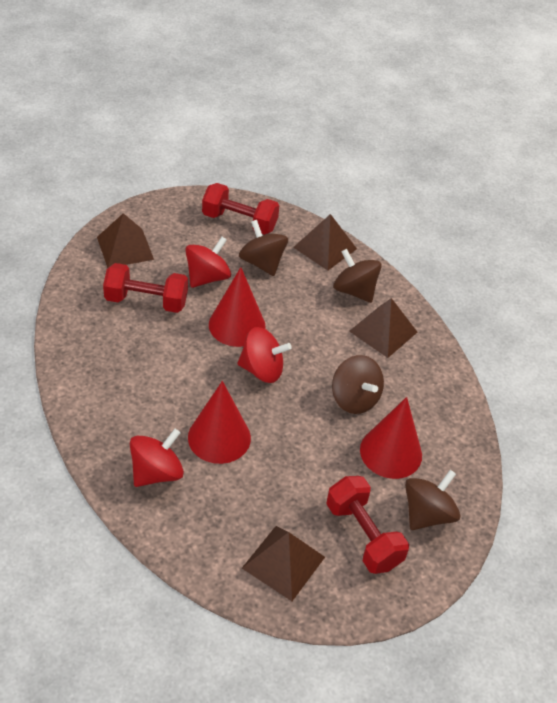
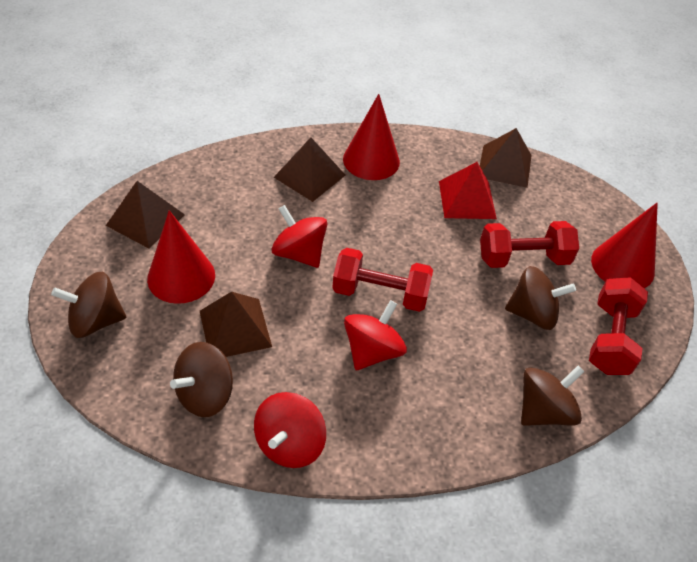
red pyramid: none = 0 -> [439,162,497,219] = 1

